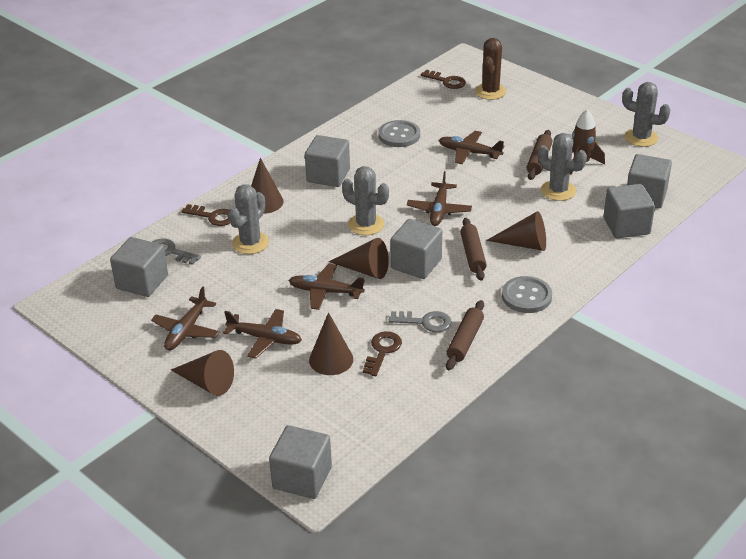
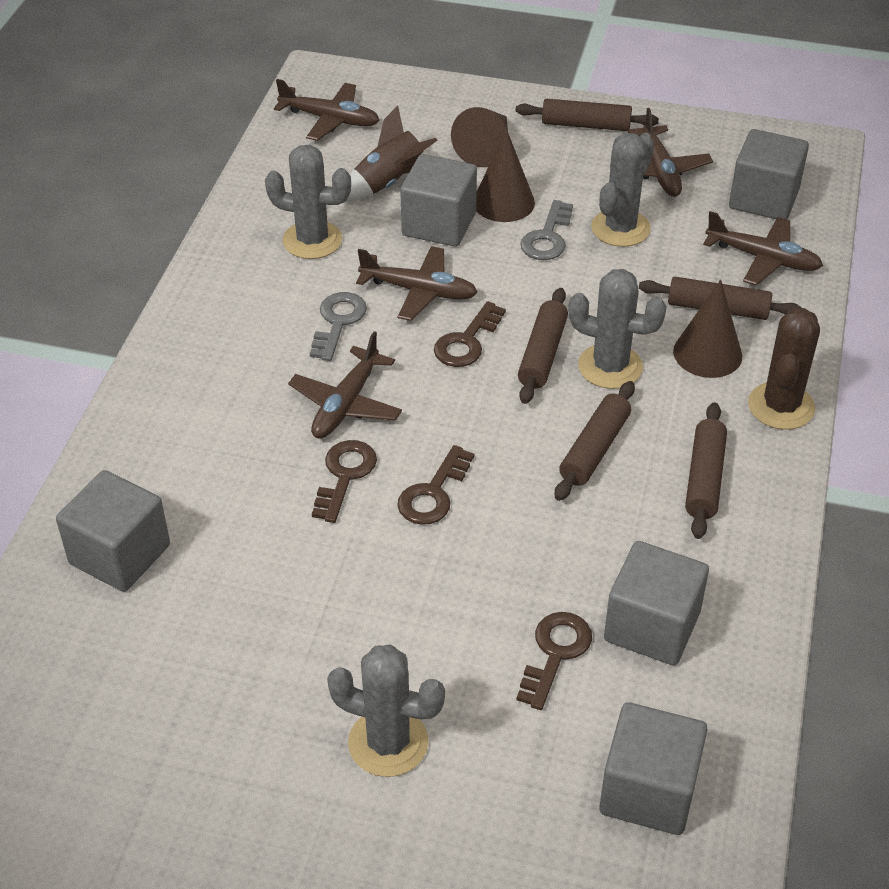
brown cone: [171,350,234,396] [251,158,283,214] [309,312,353,375] [329,238,389,279] [486,211,546,251] = 5 -> [451,107,508,167] [476,129,535,222] [673,280,742,378] = 3
brown key: [181,204,230,226] [363,331,402,376] [420,70,466,89] = 3 -> [312,440,377,523] [397,445,474,525] [434,301,506,367] [516,612,592,710] = 4
brown rolling pin: [446,300,484,370] [460,218,487,281] [527,130,553,180] = 3 -> [516,99,659,131] [518,288,568,404] [555,381,635,501] [639,277,802,320] [685,402,727,539] = 5
grey button: [378,120,420,147] [502,276,552,313] = 2 -> none = 0
grey cube: [110,237,168,297] [269,425,332,499] [305,135,350,187] [390,219,442,279] [604,184,655,238] [627,154,672,208] = 6 -> [56,470,170,592] [400,154,477,247] [599,702,708,835] [604,541,709,665] [729,129,809,219] = 5

